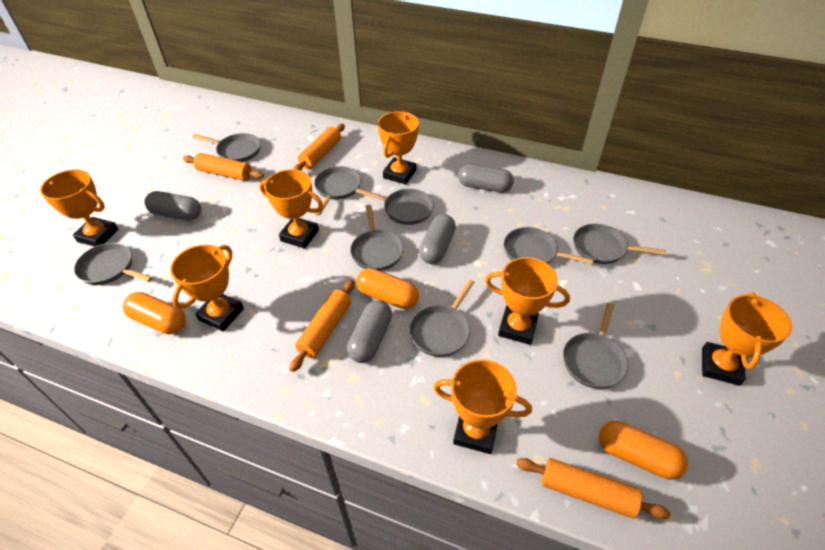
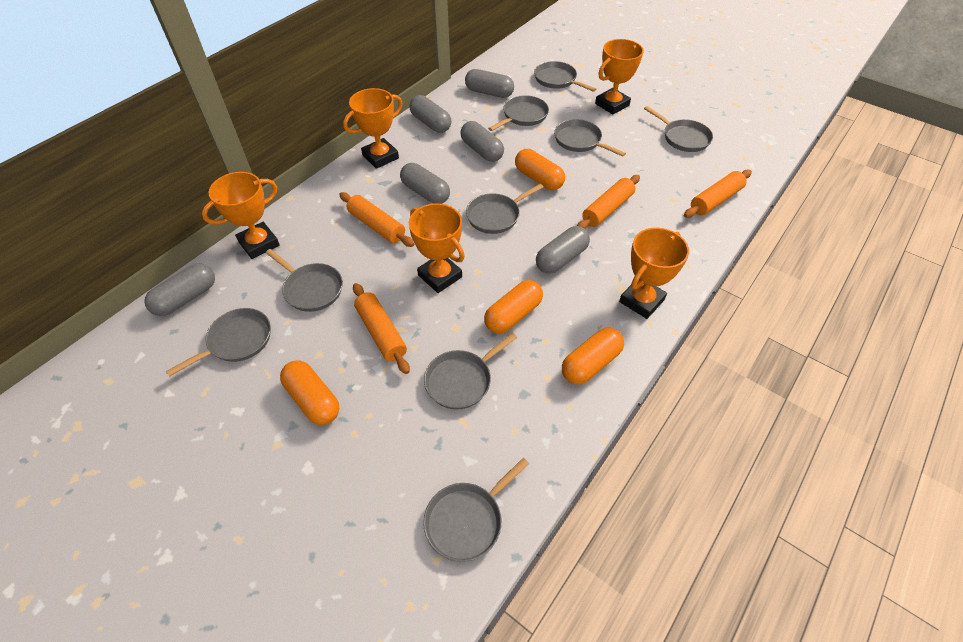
grey capsule: [145,191,201,221] [347,300,392,363] [419,214,456,264] [458,164,514,192] = 4 -> [144,263,215,316] [400,163,450,204] [409,95,452,133] [460,121,504,162] [465,69,514,98] [536,226,590,274] = 6
orange capsule: [123,292,186,334] [356,268,419,309] [599,421,688,480] = 3 -> [280,360,339,425] [484,280,543,334] [515,149,565,190] [562,328,624,385] = 4
orange trophy: [40,169,118,247] [170,245,244,331] [259,169,323,249] [378,111,419,185] [433,359,532,454] [485,257,570,345] [702,293,792,386] = 7 -> [202,172,280,259] [343,88,403,169] [409,203,465,293] [595,39,644,115] [619,228,689,319] = 5

